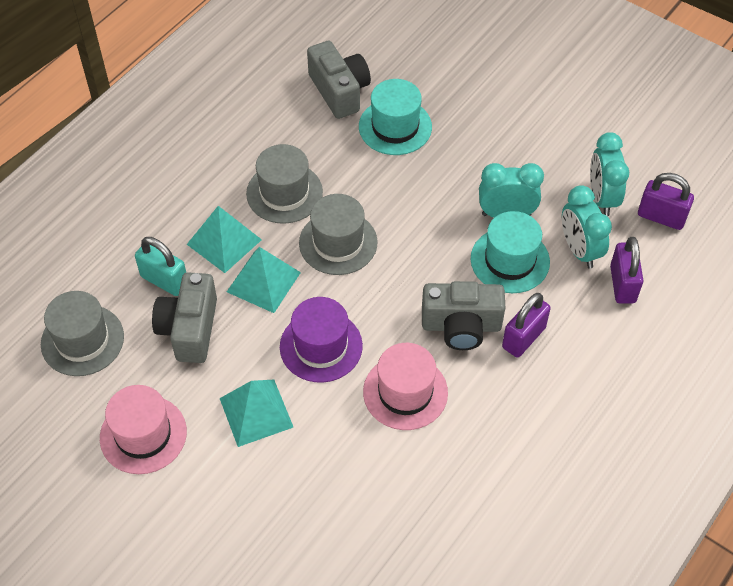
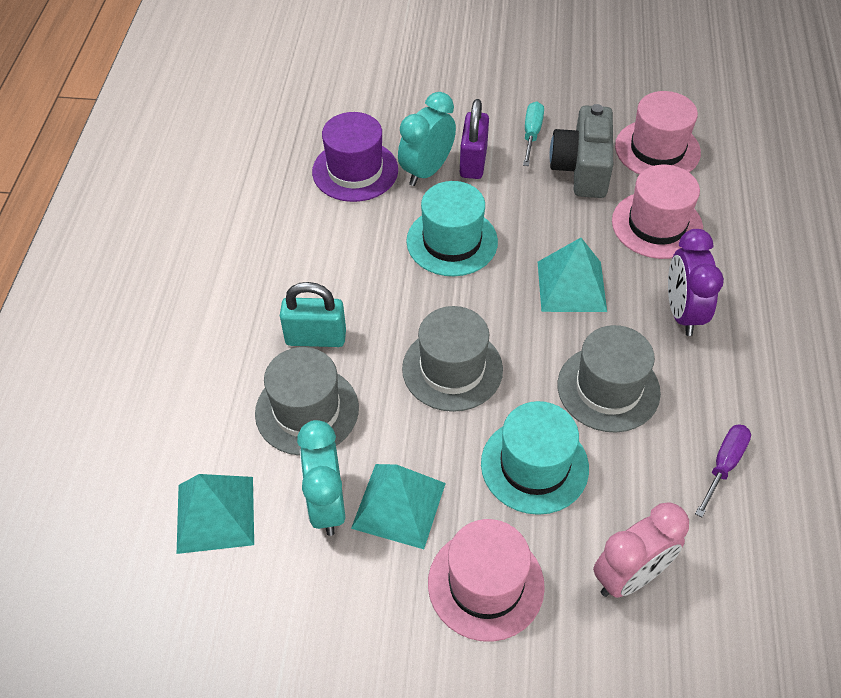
grey camera: [152,272,217,363] [307,41,371,119] [422,281,505,350] = 3 -> [549,104,613,198] = 1
pink clock: none = 0 -> [593,502,689,598] = 1
pink hat: [100,385,187,474] [363,343,448,430] = 2 -> [428,519,545,642] [612,165,703,259] [615,91,701,175] = 3
purple clock: none = 0 -> [668,229,724,336] = 1
purple padlock: [502,293,551,357] [610,237,643,304] [638,173,694,230] = 3 -> [460,99,489,179] = 1
purple screwdriver: none = 0 -> [695,424,751,517] = 1
turquoise clock: [479,163,544,218] [562,185,612,268] [590,132,629,216] = 3 -> [297,420,345,536] [398,92,456,186] = 2
turquoise screwdriver: none = 0 -> [523,102,544,166] = 1

